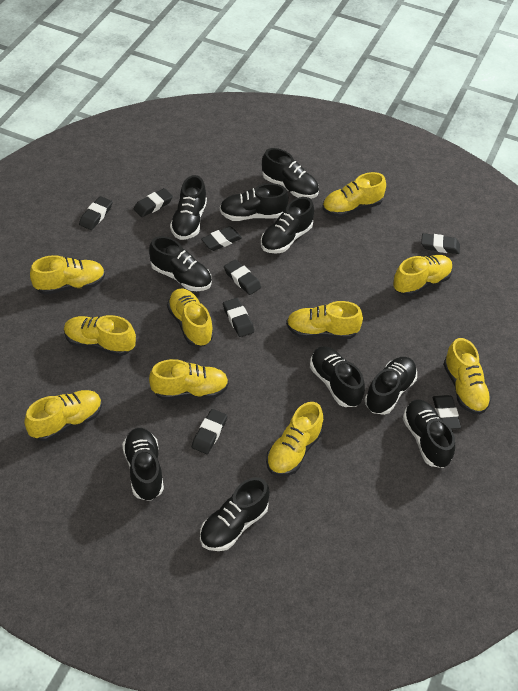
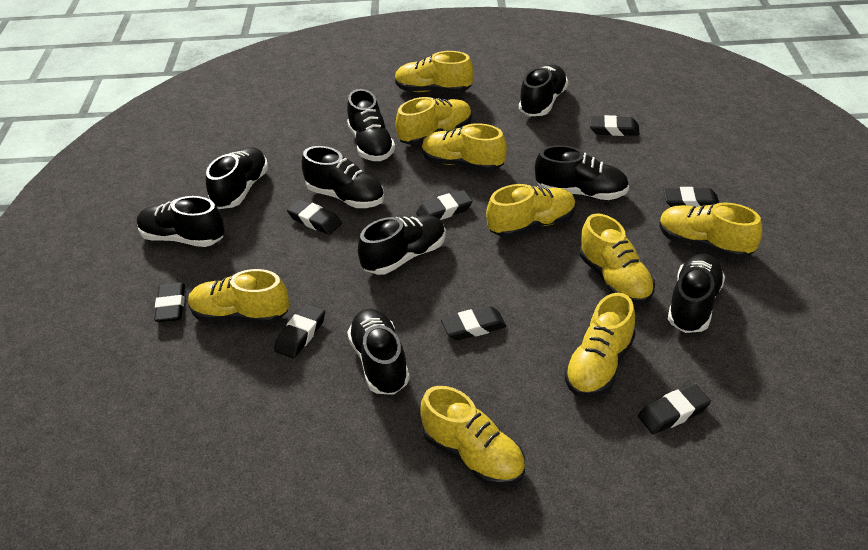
black shoe: [122,428,164,501] [149,236,212,291] [170,175,207,240] [200,477,270,551] [220,183,289,221] [261,197,314,254] [262,148,319,199] [310,346,365,407] [365,357,417,415] [403,399,455,468] = 10 -> [137,196,225,247] [206,147,268,209] [302,146,384,208] [347,89,395,161] [347,309,410,395] [358,215,446,275] [519,65,568,116] [535,145,629,200] [668,254,725,333] = 9
yellow shoe: [24,390,102,441] [30,255,105,295] [64,315,136,356] [149,359,229,400] [167,288,213,346] [266,402,323,476] [286,301,363,339] [322,172,386,217] [393,255,453,296] [443,338,492,415] = 10 -> [188,269,289,324] [395,51,474,93] [395,97,472,145] [420,386,525,487] [422,123,507,172] [486,184,576,238] [564,293,636,397] [580,213,655,305] [659,202,762,259] = 9

